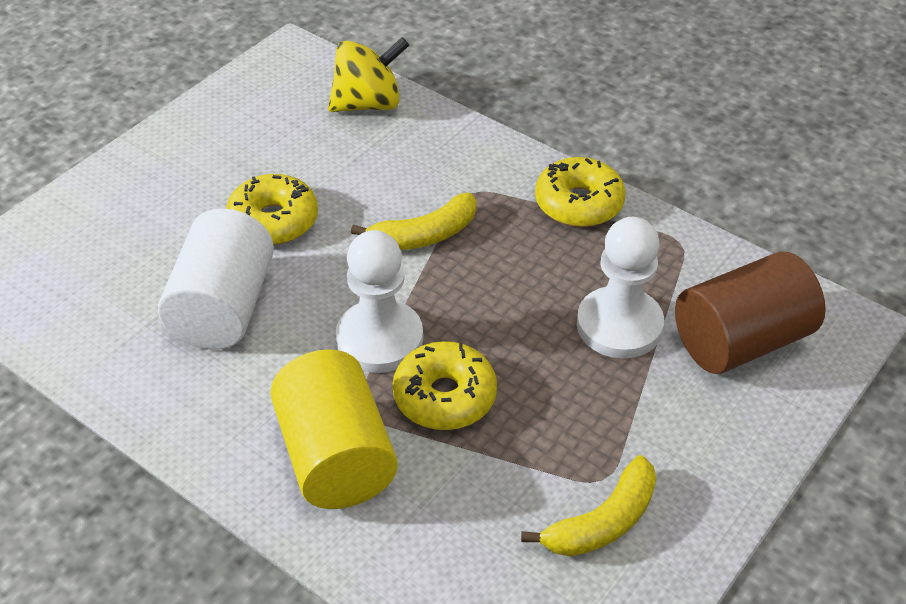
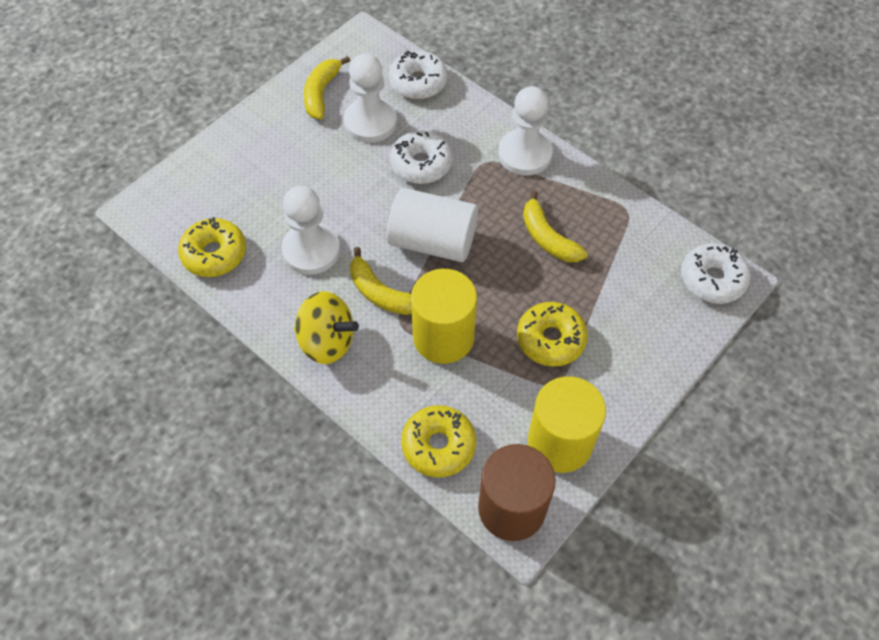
white donut: none = 0 -> [389,51,448,99] [390,131,452,184] [681,243,751,304] = 3
white pawn: [336,230,423,373] [577,217,664,359] = 2 -> [281,186,340,275] [344,53,397,143] [498,86,553,176] = 3
yellow banana: [351,193,477,250] [521,455,656,557] = 2 -> [303,56,350,119] [350,247,412,315] [523,190,588,262] = 3
yellow cylinder: [270,349,398,509] = 1 -> [411,269,477,364] [528,376,606,473] = 2

